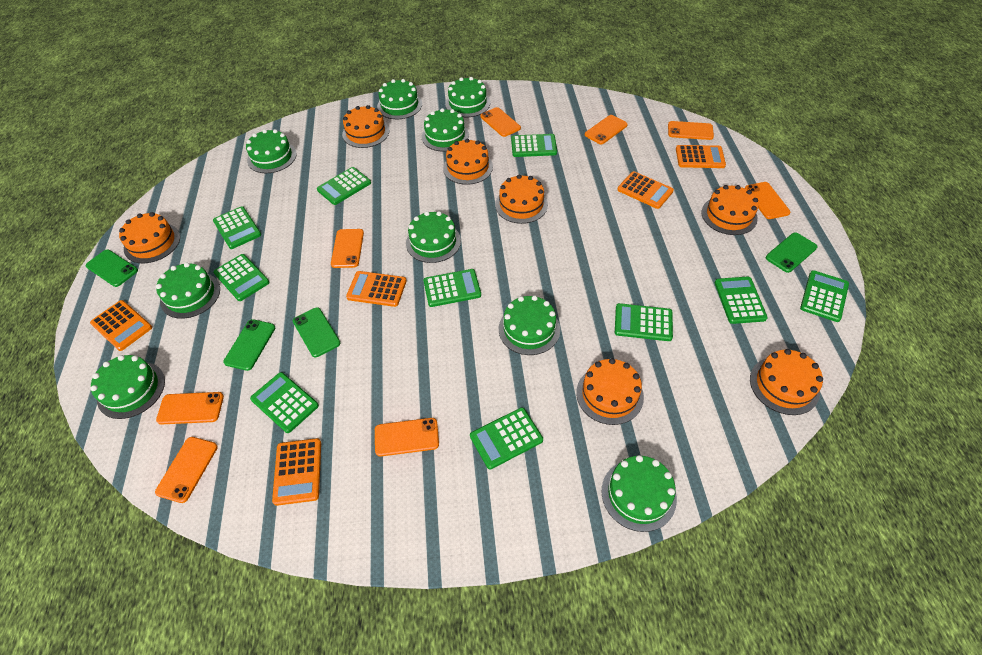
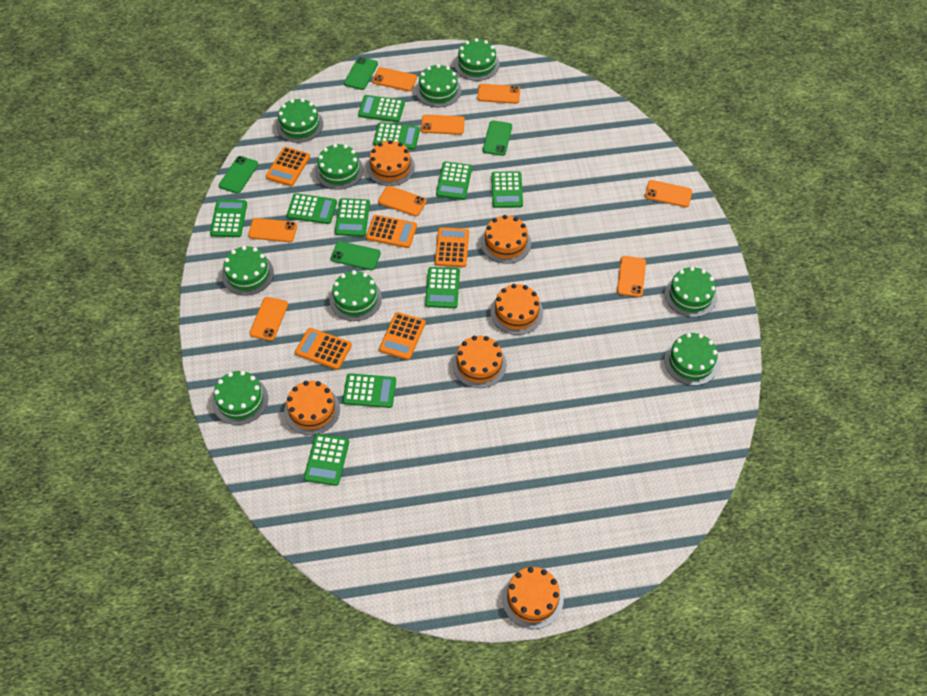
orange cake: [119,212,180,263] [342,105,389,148] [443,139,493,185] [495,174,548,224] [576,358,644,425] [702,185,759,235] [750,349,823,415] = 7 -> [284,381,340,435] [367,140,415,186] [452,336,507,388] [481,215,531,264] [491,284,543,335] [502,567,564,629] = 6

